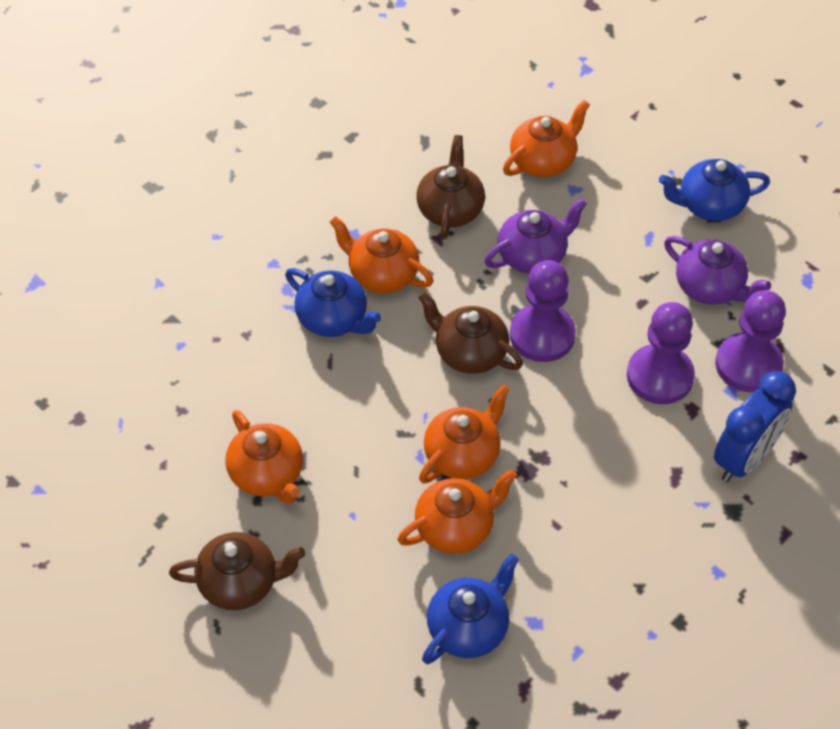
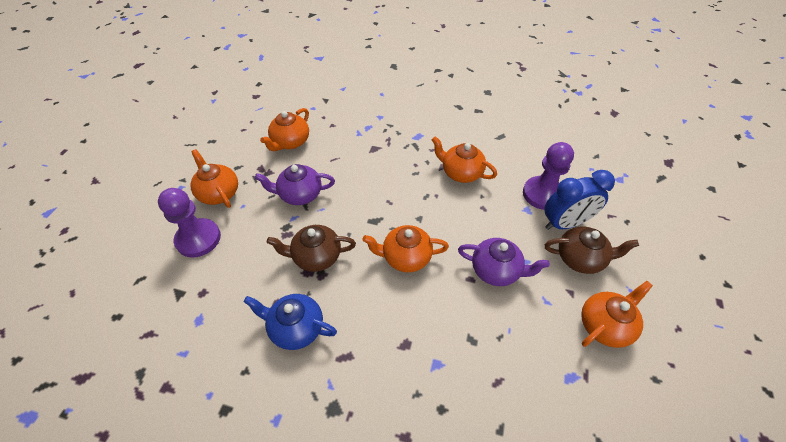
blue teapot: [285,268,382,337] [422,554,519,664] [659,159,770,221] = 3 -> [243,294,337,350] = 1
brown teapot: [169,532,305,610] [416,135,485,239] [418,291,523,374] = 3 -> [267,225,356,272] [545,227,639,274] = 2
purple pawn: [510,260,576,362] [627,302,695,404] [715,290,786,392] = 3 -> [158,188,221,258] [523,142,574,210] = 2

